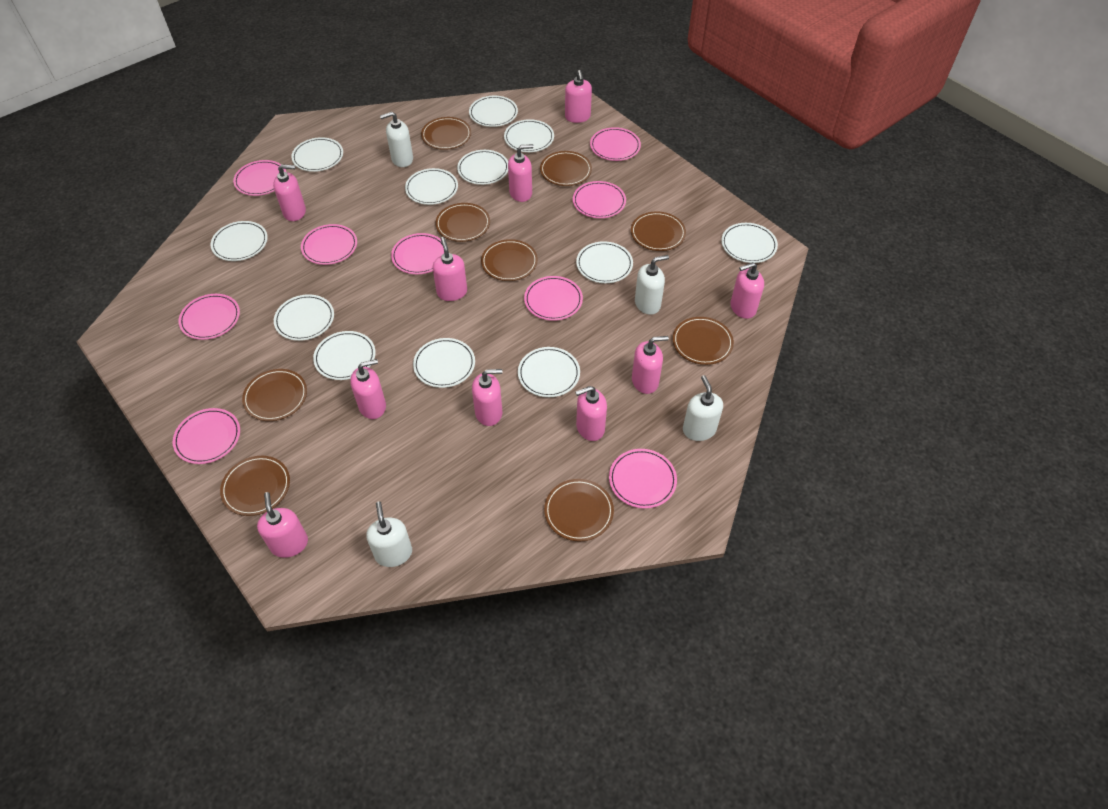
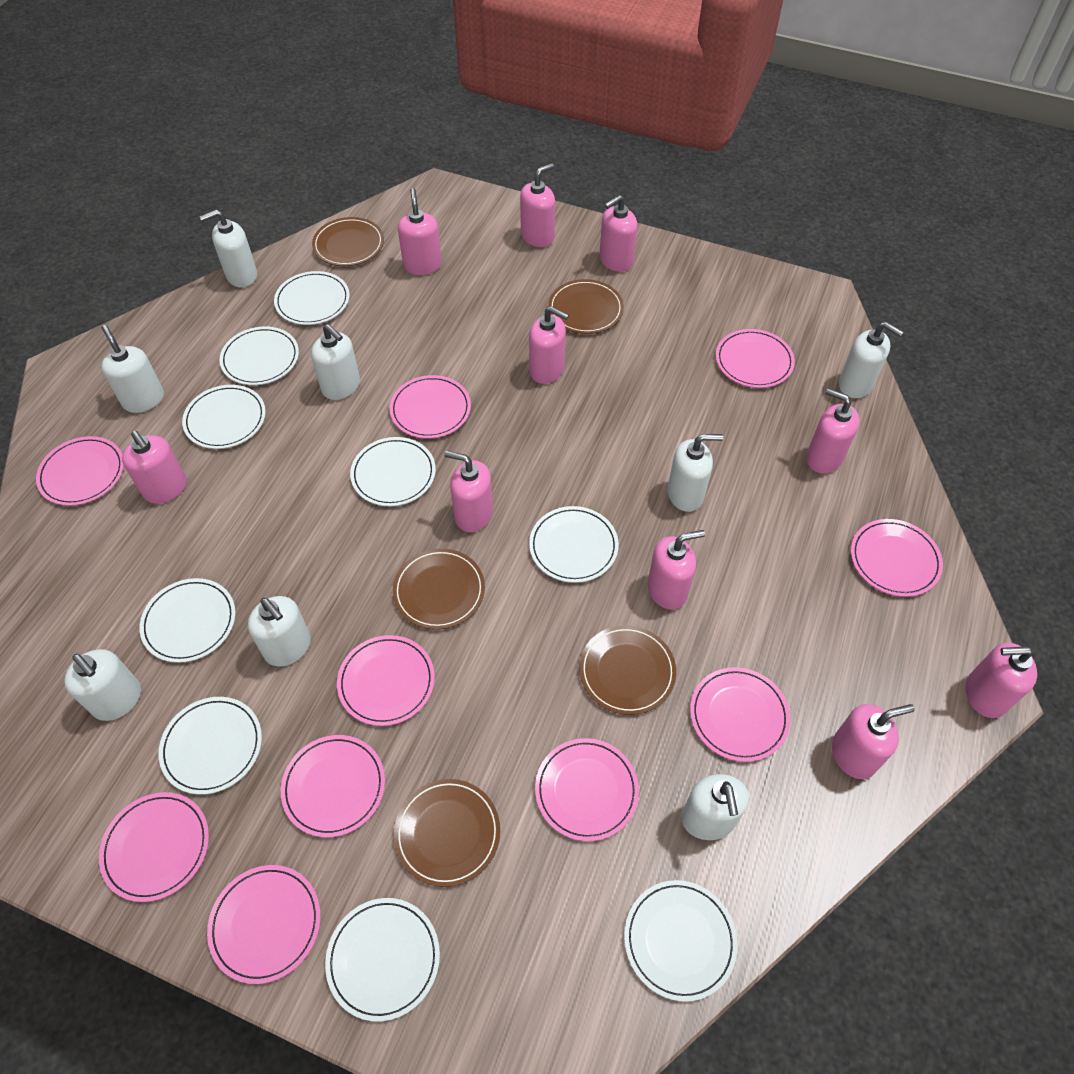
brown plate: [220,456,290,516] [242,369,307,421] [421,117,471,150] [435,203,490,242] [481,239,538,281] [540,151,592,186] [544,479,614,541] [631,211,686,251] [673,317,734,365] = 9 -> [312,217,384,266] [393,548,485,630] [394,779,500,887] [548,279,624,334] [579,625,676,715] = 5
pink plate: [173,408,240,464] [179,294,240,340] [233,160,286,196] [301,224,357,265] [391,233,444,274] [524,276,583,321] [573,181,626,218] [590,127,641,161] [609,449,677,508] = 9 -> [36,436,124,506] [99,792,209,902] [207,865,321,984] [281,735,385,837] [337,635,435,726] [389,375,471,439] [535,738,639,841] [690,667,791,762] [716,329,795,388] [851,519,943,597] = 10
white plate: [211,221,268,261] [274,294,334,341] [291,137,343,172] [313,331,376,380] [405,168,458,205] [413,338,475,388] [457,150,508,185] [469,96,518,127] [504,119,554,152] [518,347,580,397] [576,241,633,283] [721,223,778,263] = 12 -> [140,578,236,663] [159,697,262,795] [182,385,266,449] [220,326,299,385] [274,271,350,325] [325,898,440,1022] [350,437,436,506] [529,506,619,583] [624,880,738,1002] = 9
white soap dispenser: [366,501,412,567] [380,112,413,167] [635,255,669,315] [683,375,723,441] = 4 -> [64,649,141,721] [101,325,164,413] [200,209,257,287] [248,596,311,666] [311,324,360,400] [668,434,723,512] [681,774,749,840] [839,322,904,398] = 8

